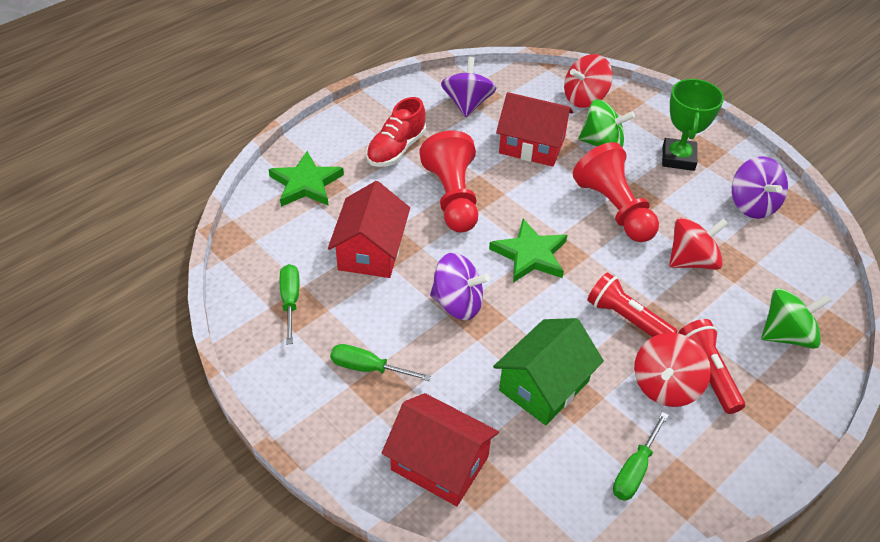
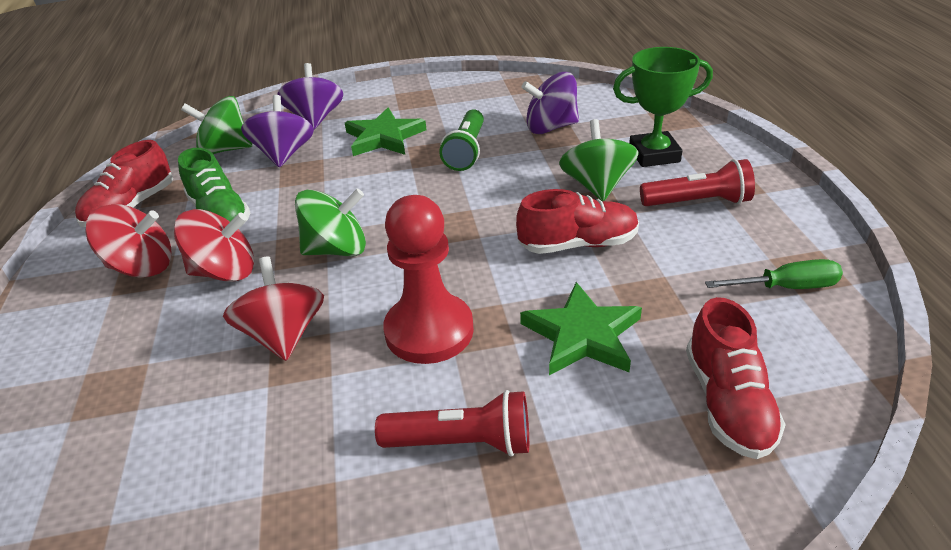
green flashlight: none = 0 -> [439,109,484,171] = 1
green house: [493,318,604,425] = 1 -> none = 0
green screwdriver: [280,264,299,344] [330,344,431,381] [613,412,669,501] = 3 -> [705,259,843,289] = 1
green shoe: none = 0 -> [178,148,250,225] = 1
green spinning top: [579,99,635,148] [762,288,831,349] = 2 -> [181,96,252,154] [295,188,366,256] [559,119,639,201] = 3
red house: [328,181,410,278] [382,393,499,506] [496,92,573,167] = 3 -> none = 0
red pawn: [419,130,479,232] [573,142,659,242] = 2 -> [383,195,474,364] = 1
red shoe: [366,97,426,167] = 1 -> [75,140,173,227] [516,189,639,254] [686,297,786,459] = 3

